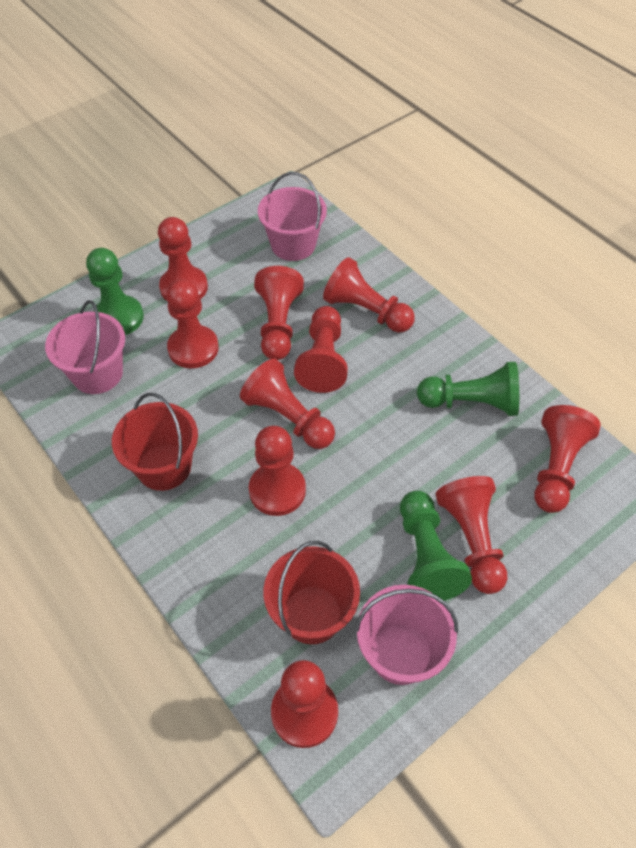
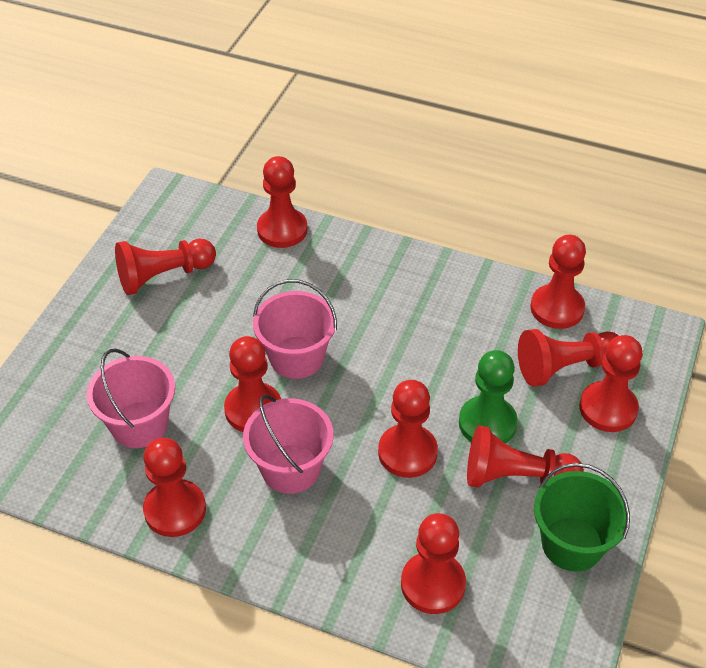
green bucket: none = 0 -> [534,463,630,571] = 1
green pawn: [86,248,144,335] [400,491,472,601] [417,362,519,416] = 3 -> [459,350,518,444] = 1
red bucket: [112,393,198,491] [263,541,360,644] = 2 -> none = 0

